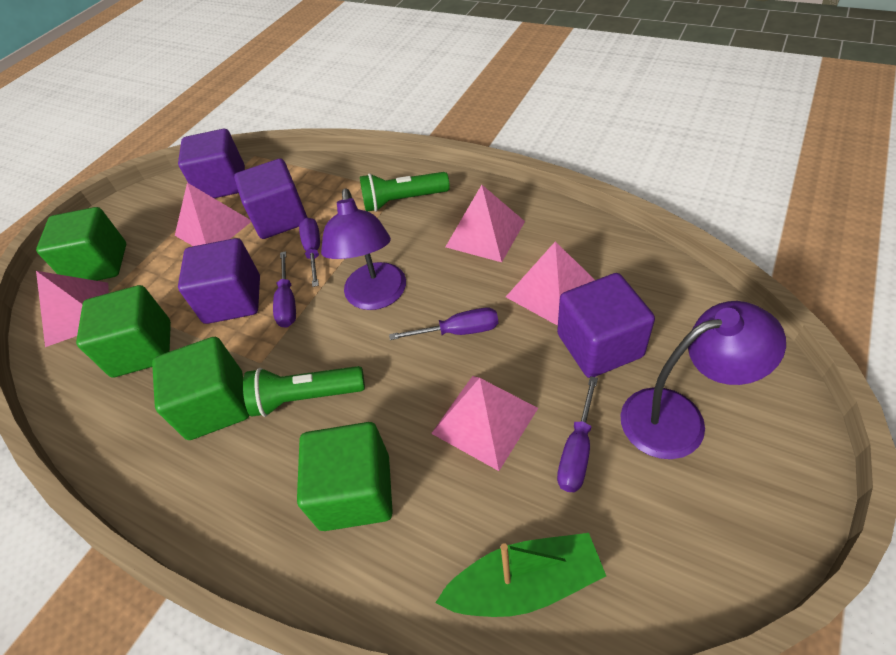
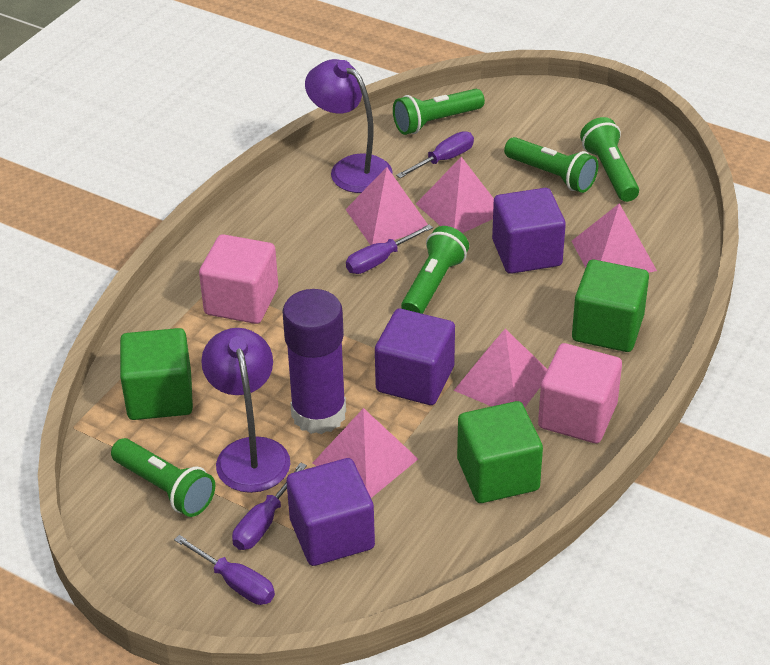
green boat: [435,533,606,617] = 1 -> none = 0
green cube: [36,207,126,281] [76,285,171,377] [152,337,249,440] [297,422,393,531] = 4 -> [120,328,193,420] [457,401,543,503] [572,260,649,352] = 3
green flashlight: [243,366,365,417] [360,172,450,212] = 2 -> [111,438,215,517] [393,89,485,135] [401,226,469,314] [504,137,598,193] [580,117,639,202] = 5
pink cube: none = 0 -> [199,234,278,324] [538,343,622,443] = 2
purple cube: [178,129,245,198] [178,238,260,324] [234,158,308,239] [557,273,655,378] = 4 -> [286,458,375,566] [375,309,455,405] [492,188,566,274] = 3
purple glue stick: none = 0 -> [282,289,346,434] = 1

